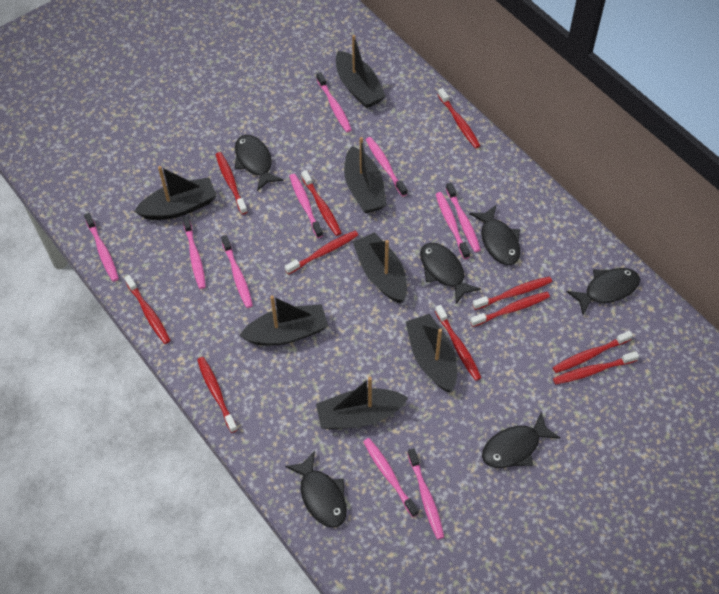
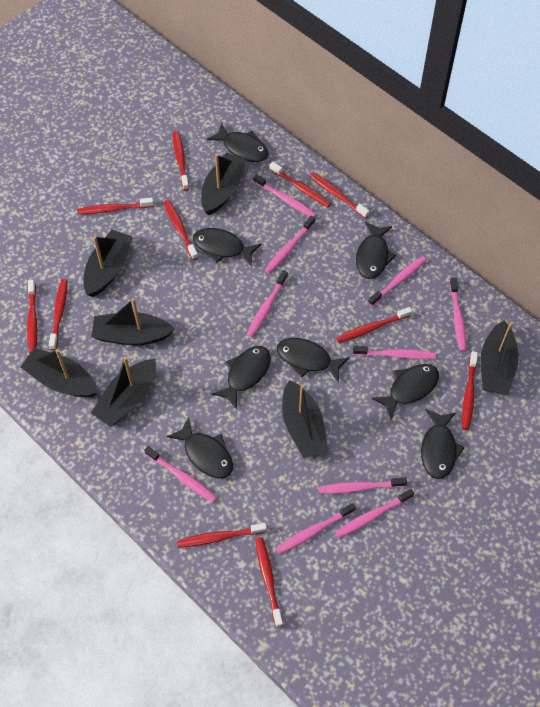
black fish: [235,135,284,191] [285,451,347,528] [420,243,481,304] [469,205,520,265] [482,412,560,468] [567,268,640,315] = 6 -> [166,417,233,478] [193,228,261,267] [207,123,269,162] [212,346,271,409] [277,338,350,382] [356,222,396,279] [372,364,439,420] [421,409,465,479] = 8

